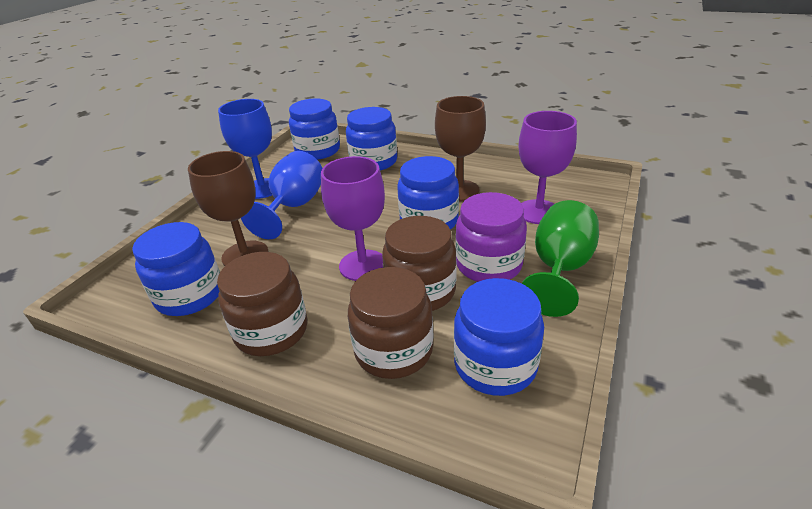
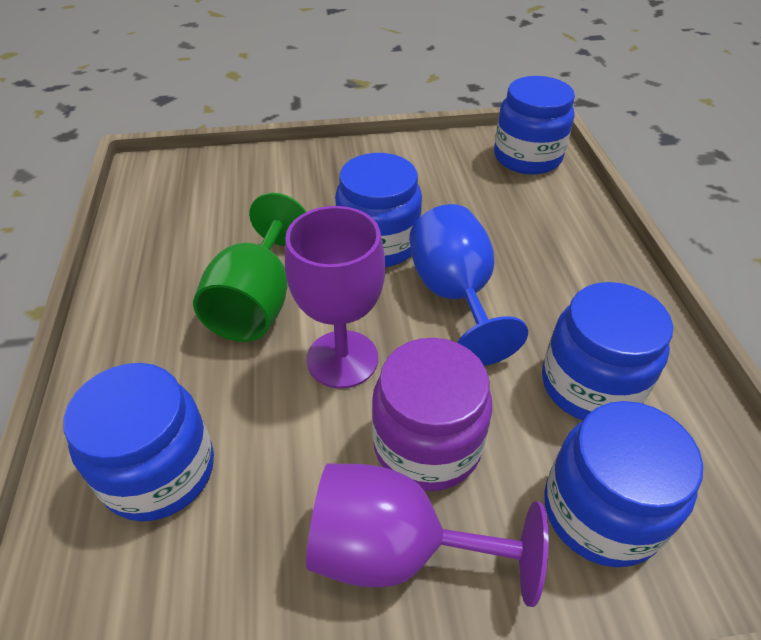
blue goblet: [218,99,272,199] [241,151,322,239] = 2 -> [409,204,528,366] = 1
brown goblet: [188,151,269,266] [435,96,486,201] = 2 -> none = 0
brown jar: [217,252,308,356] [348,267,433,379] [382,216,456,311] = 3 -> none = 0

